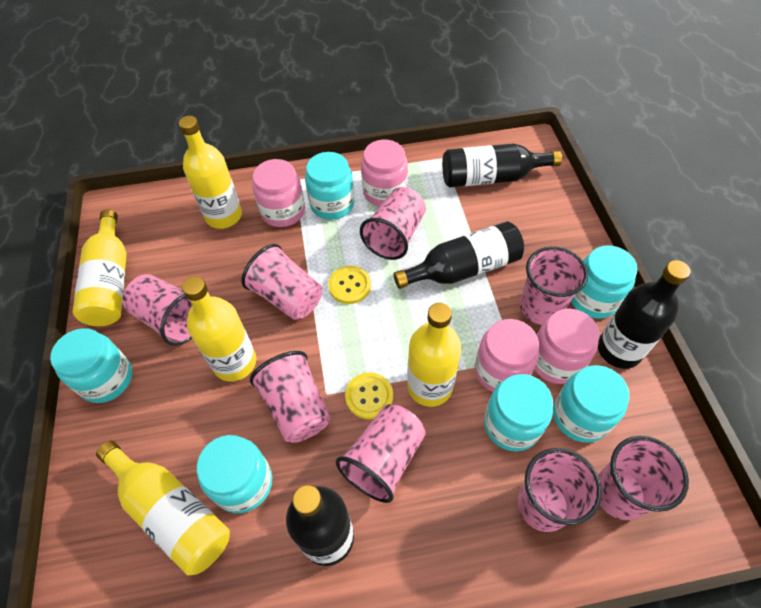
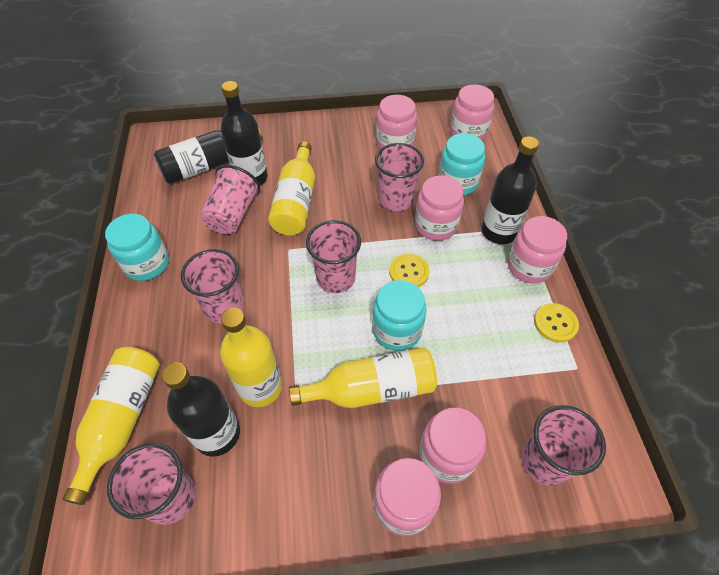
pink cup: [122,274,193,346] [241,244,322,320] [250,351,331,443] [336,404,426,503] [360,187,426,260] [518,448,602,532] [520,246,588,325] [598,436,689,520] = 8 -> [107,443,196,525] [181,249,244,323] [200,165,260,234] [306,220,361,293] [375,143,424,211] [521,405,606,486] = 6
pink jar: [253,159,305,227] [361,140,408,207] [475,319,539,392] [534,309,599,384] = 4 -> [374,458,441,536] [376,95,417,149] [415,176,464,241] [419,408,486,484] [450,84,494,140] [507,216,567,283] = 6
turquoise jar: [50,328,132,403] [197,435,272,513] [305,152,354,220] [484,374,553,451] [553,365,630,443] [571,245,638,319] = 6 -> [105,214,169,281] [372,280,427,351] [438,133,485,195] = 3
yellow bottle: [73,209,127,326] [96,441,230,576] [179,116,242,229] [182,276,256,382] [407,303,462,407] = 5 -> [63,347,160,505] [220,308,282,407] [268,141,315,236] [289,347,437,408] = 4

